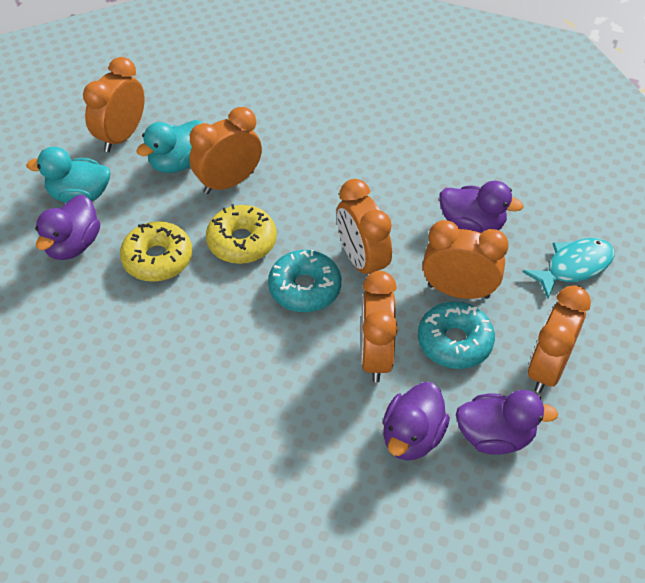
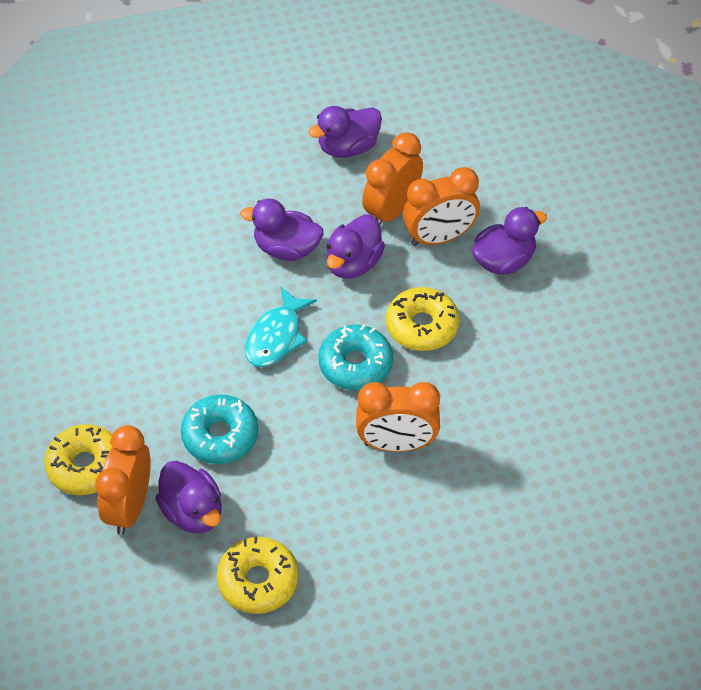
orange clock: [83,57,145,152] [189,107,262,194] [337,179,392,274] [361,271,398,383] [423,220,508,299] [528,285,591,393] = 6 -> [95,425,151,535] [356,382,440,452] [362,132,423,226] [403,167,480,246] = 4
purple duck: [35,195,100,260] [383,382,450,460] [439,181,524,233] [456,390,558,455] = 4 -> [156,461,222,533] [240,199,323,261] [308,106,382,158] [326,214,385,279] [472,207,547,275] = 5
turquoise duck: [26,147,110,203] [136,120,202,173] = 2 -> none = 0
yellow donut: [120,221,192,282] [206,204,277,264] = 2 -> [44,424,113,495] [217,536,299,614] [386,287,460,351] = 3

